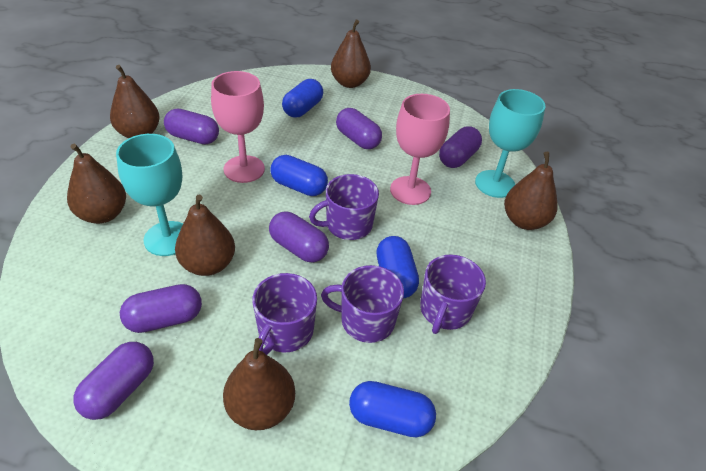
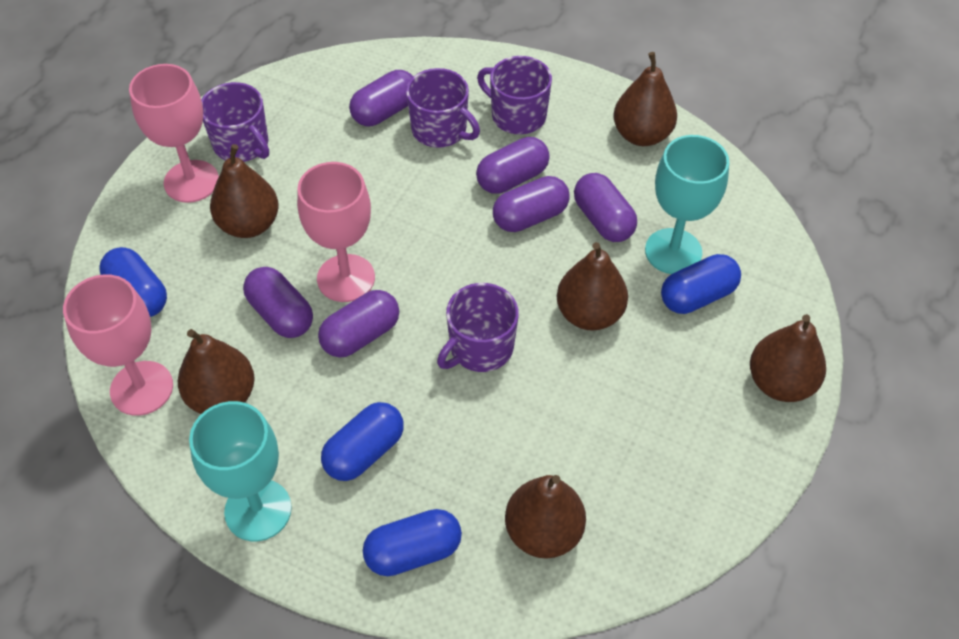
pink goblet: [211,71,265,183] [390,94,450,205] = 2 -> [63,274,173,416] [129,64,219,203] [297,162,375,302] = 3

